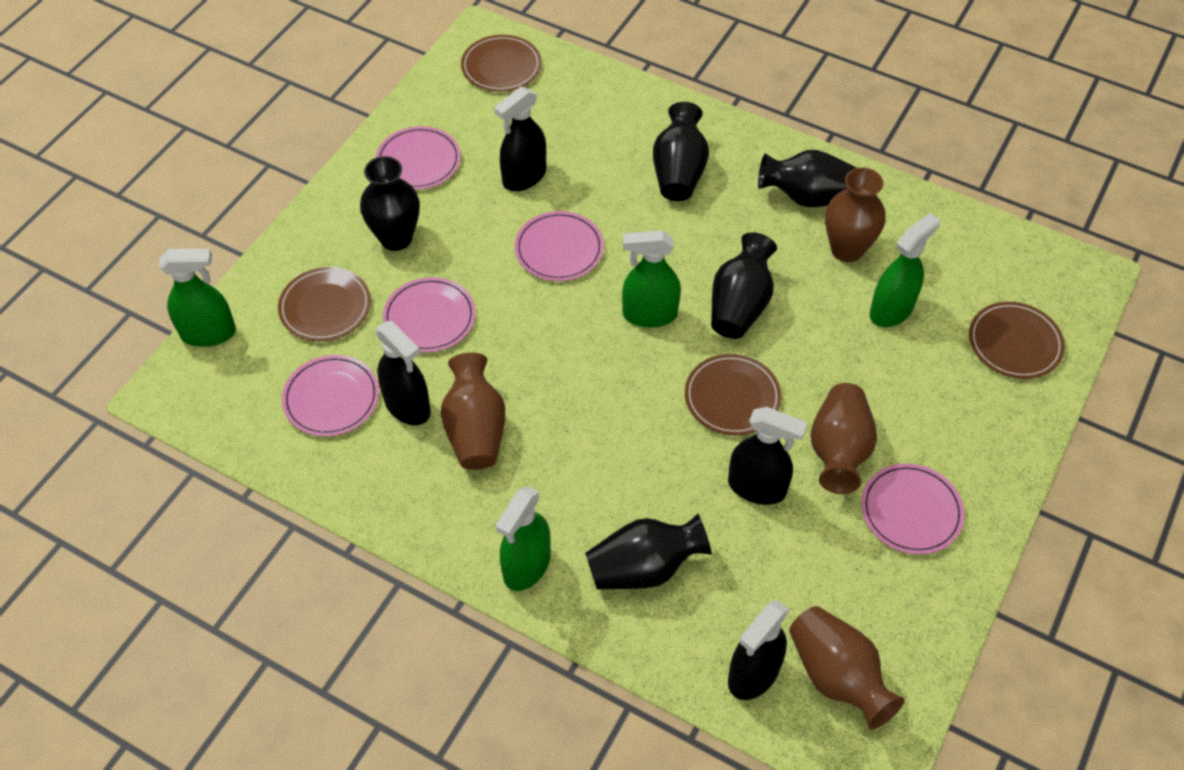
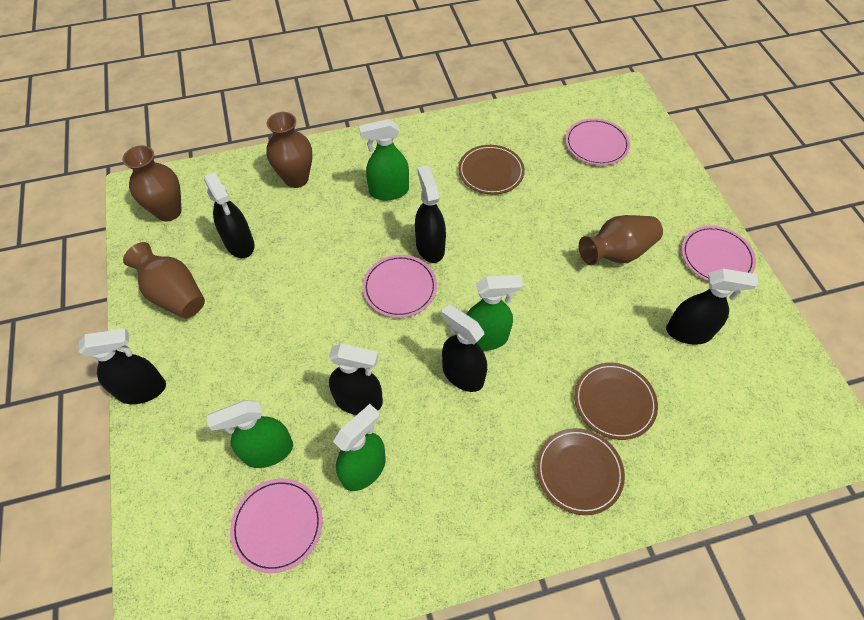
black spray bottle: [376,321,431,425] [494,87,546,191] [728,407,808,505] [728,600,790,700] = 4 -> [79,329,166,404] [204,172,254,258] [329,344,383,415] [415,166,446,263] [441,304,487,392] [666,269,759,345] = 6
black vase: [360,156,420,251] [585,514,712,590] [653,102,709,201] [711,232,777,339] [758,150,857,207] = 5 -> none = 0
brown plate: [278,267,371,341] [461,35,541,92] [685,354,782,435] [969,302,1065,379] = 4 -> [458,145,525,195] [536,428,625,515] [574,363,658,440] = 3
pink plate: [282,355,379,436] [376,126,461,190] [383,277,476,353] [515,211,604,281] [861,463,964,554] = 5 -> [230,478,323,573] [363,255,437,318] [565,118,630,166] [682,226,756,281] = 4

